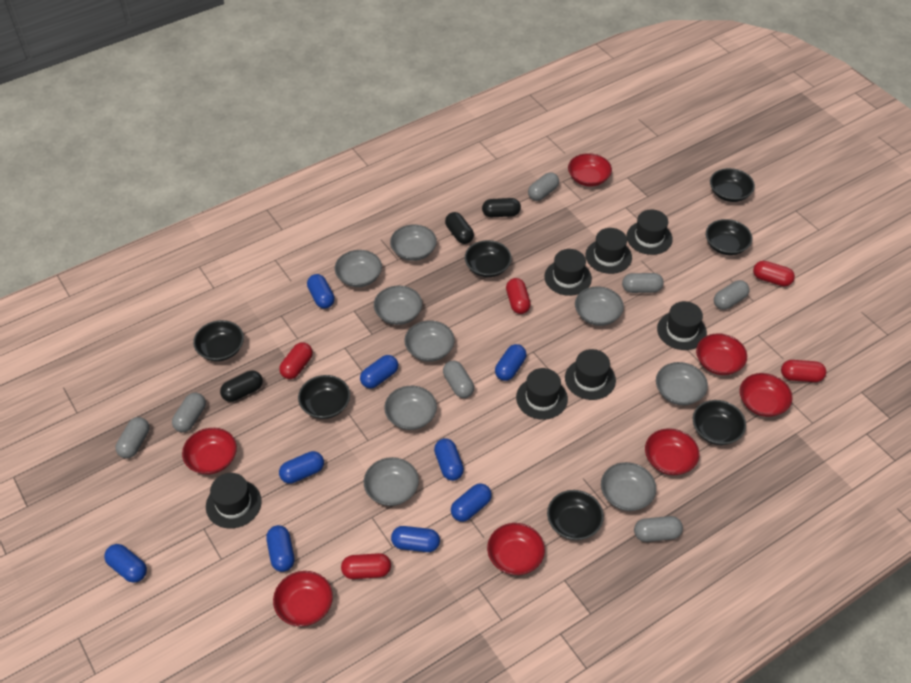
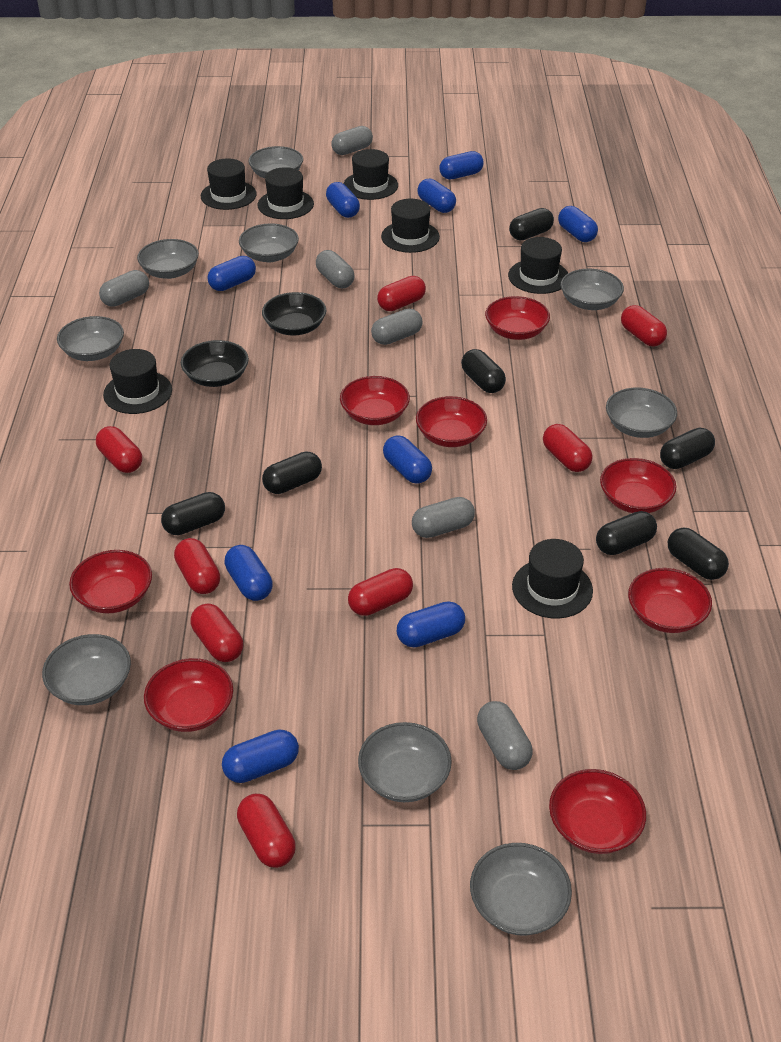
black bowl: [193,320,244,361] [298,375,350,419] [465,240,512,277] [547,490,604,540] [693,400,746,445] [706,219,752,255] [710,168,755,202] = 7 -> [181,340,249,387] [262,292,326,336] = 2
black capsule: [220,371,263,402] [445,212,474,244] [482,198,521,217] = 3 -> [161,492,225,535] [262,451,322,494] [461,349,506,393] [509,208,554,240] [596,511,657,555] [660,428,715,469] [668,528,729,580] = 7
grey capsule: [116,417,149,459] [172,393,206,432] [443,361,474,398] [528,172,559,201] [622,273,664,293] [634,516,683,542] [714,280,749,310] = 7 -> [99,270,149,307] [316,250,355,288] [331,126,373,155] [371,309,423,345] [412,497,475,538] [477,701,532,770] = 6
red bowl: [182,428,237,474] [273,571,333,626] [487,523,545,575] [568,153,612,187] [645,428,699,475] [696,334,747,375] [740,373,793,417] = 7 -> [69,550,152,613] [144,658,233,732] [340,376,410,425] [416,396,487,447] [485,296,550,340] [549,769,646,854] [600,458,676,513] [628,568,712,633] = 8
red capsule: [279,342,313,379] [341,553,391,579] [506,278,531,314] [753,261,795,287] [781,360,826,382] = 5 -> [96,426,142,473] [174,538,220,594] [191,603,243,662] [237,794,296,868] [348,568,413,616] [377,276,426,311] [543,424,593,472] [621,305,667,346] = 8

